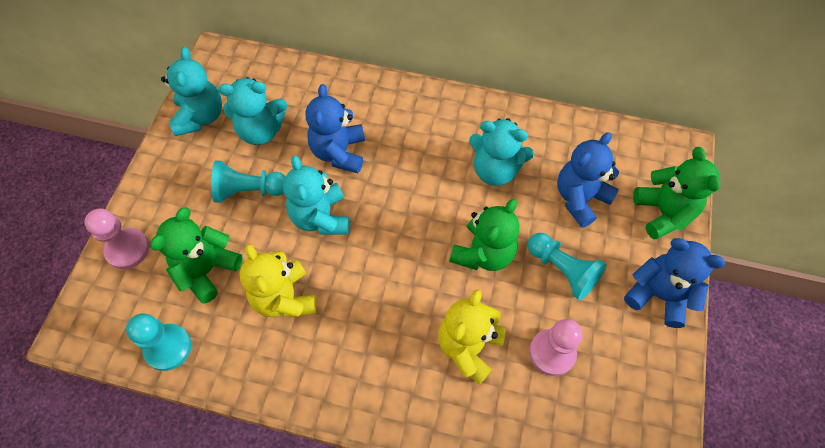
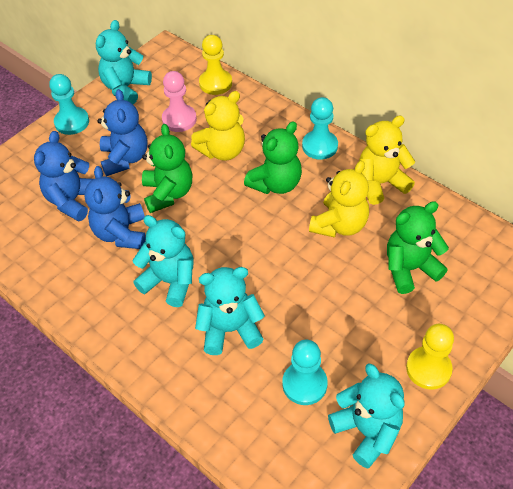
pink pawn: [84,208,149,269] [529,319,583,376] = 2 -> [162,71,197,132] = 1
yellow pawn: none = 0 -> [199,35,232,95] [406,324,454,390] = 2
yellow teddy bear: [240,244,316,318] [438,290,506,385] = 2 -> [191,91,245,161] [309,160,369,238] [359,116,415,205] = 3

